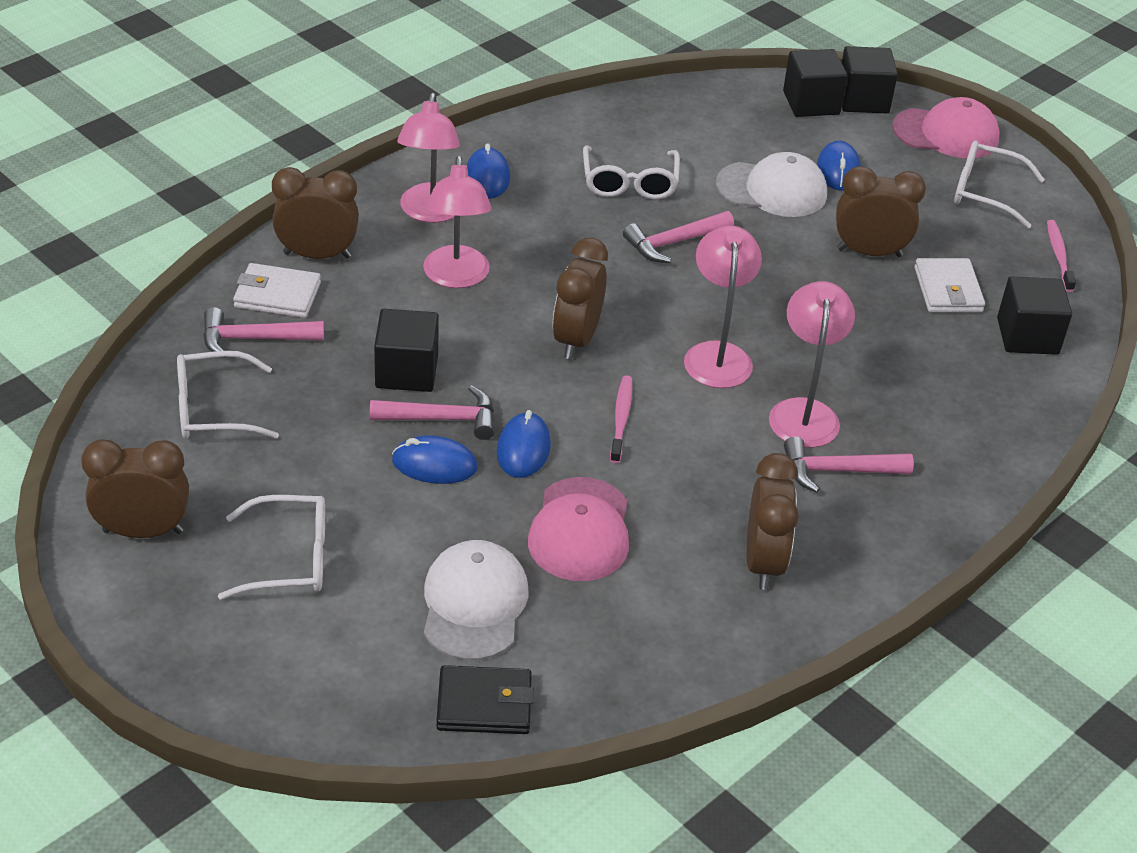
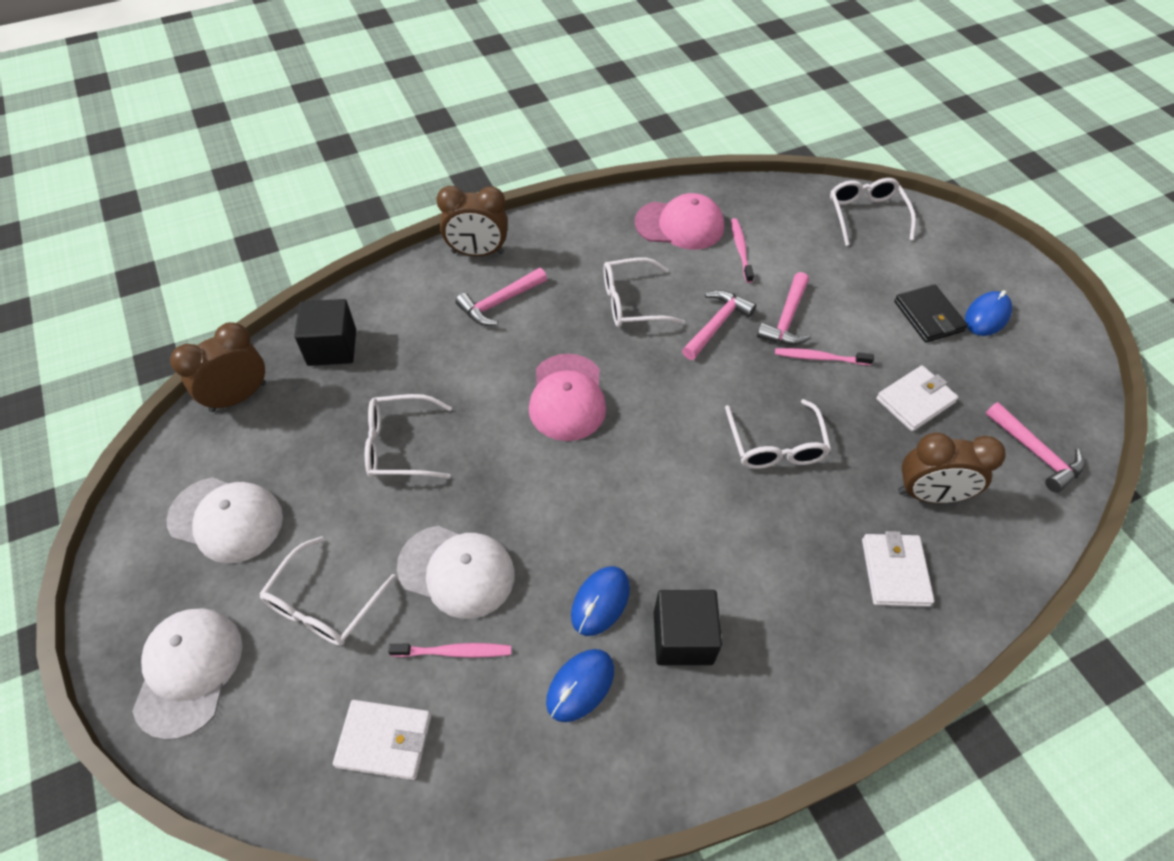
black cube: [374,309,439,392] [783,49,848,117] [842,46,898,113] [997,276,1072,355] = 4 -> [294,299,356,366] [654,590,722,665] = 2
blue mouse: [392,435,478,484] [466,143,510,199] [497,410,551,478] [817,141,861,190] = 4 -> [546,649,614,722] [571,566,630,636] [965,290,1012,336] = 3
brown clock: [81,439,189,538] [272,167,359,259] [553,238,608,359] [747,453,799,590] [836,166,926,257] = 5 -> [170,322,266,412] [437,186,508,256] [898,433,1006,503] = 3
pink lamp: [397,93,460,223] [423,156,492,288] [684,225,762,388] [769,281,855,448] = 4 -> none = 0
pink toothbrush: [610,376,632,463] [1047,220,1076,292] = 2 -> [388,643,511,658] [731,218,754,283] [775,348,874,365] = 3
white cap: [424,540,529,661] [716,152,827,217] = 2 -> [132,608,242,740] [166,477,283,563] [397,526,515,619] = 3
white glasses: [177,351,279,439] [218,495,325,600] [583,145,680,199] [954,141,1045,228] = 4 -> [259,536,396,646] [365,394,452,479] [604,258,685,327] [725,399,831,469] [830,178,916,246] = 5
white wallet: [233,263,321,318] [914,258,985,312] = 2 -> [333,700,431,780] [862,531,934,607] [876,365,958,431] = 3

